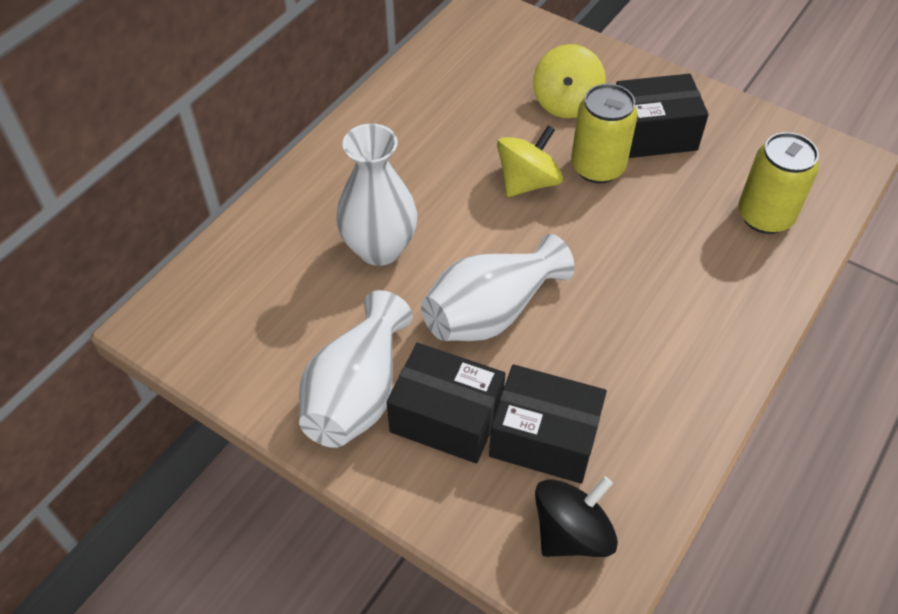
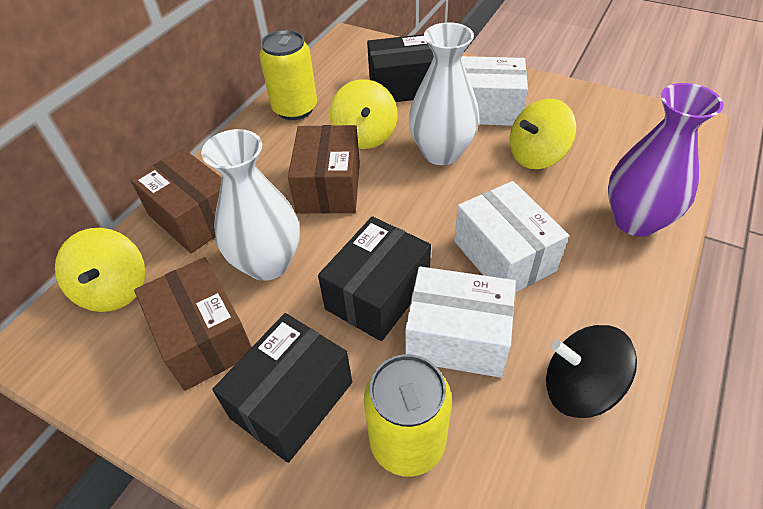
brown box: none = 0 -> [130,148,222,253] [134,257,252,391] [288,125,360,214] = 3
purple vase: none = 0 -> [608,83,724,237] = 1
white box: none = 0 -> [405,267,516,378] [454,181,569,292] [462,56,528,126] = 3
white vase: [299,290,413,448] [336,124,417,266] [421,234,575,341] = 3 -> [201,129,300,281] [409,22,479,165] = 2
yellow spinning top: [497,125,563,197] [533,44,606,118] = 2 -> [55,228,145,312] [330,79,398,149] [510,99,576,169] = 3

